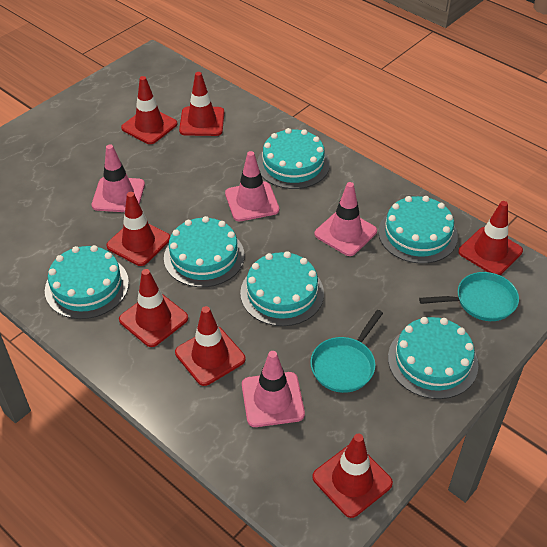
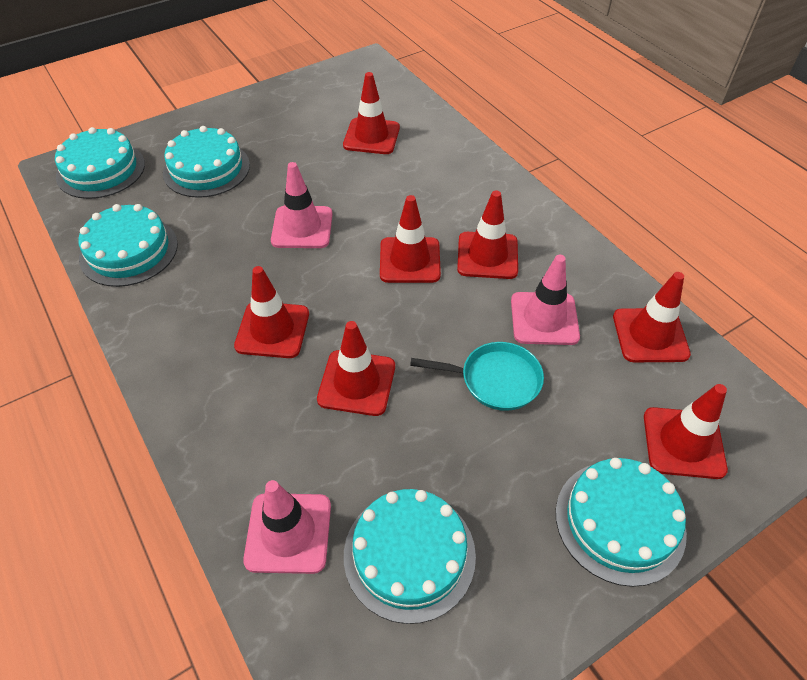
pink traffic cone: [92,144,145,212] [225,151,279,221] [242,351,305,427] [314,182,377,256] = 4 -> [243,480,331,574] [271,162,333,248] [511,255,580,345] = 3
turquoise cake: [45,245,129,319] [164,216,244,287] [240,251,324,326] [257,128,330,189] [378,196,458,264] [388,317,478,399] = 6 -> [55,127,145,199] [78,204,178,287] [163,126,250,198] [344,489,476,624] [556,458,687,587] = 5
turquoise pan: [310,310,383,393] [419,272,519,321] = 2 -> [410,342,544,411] = 1

